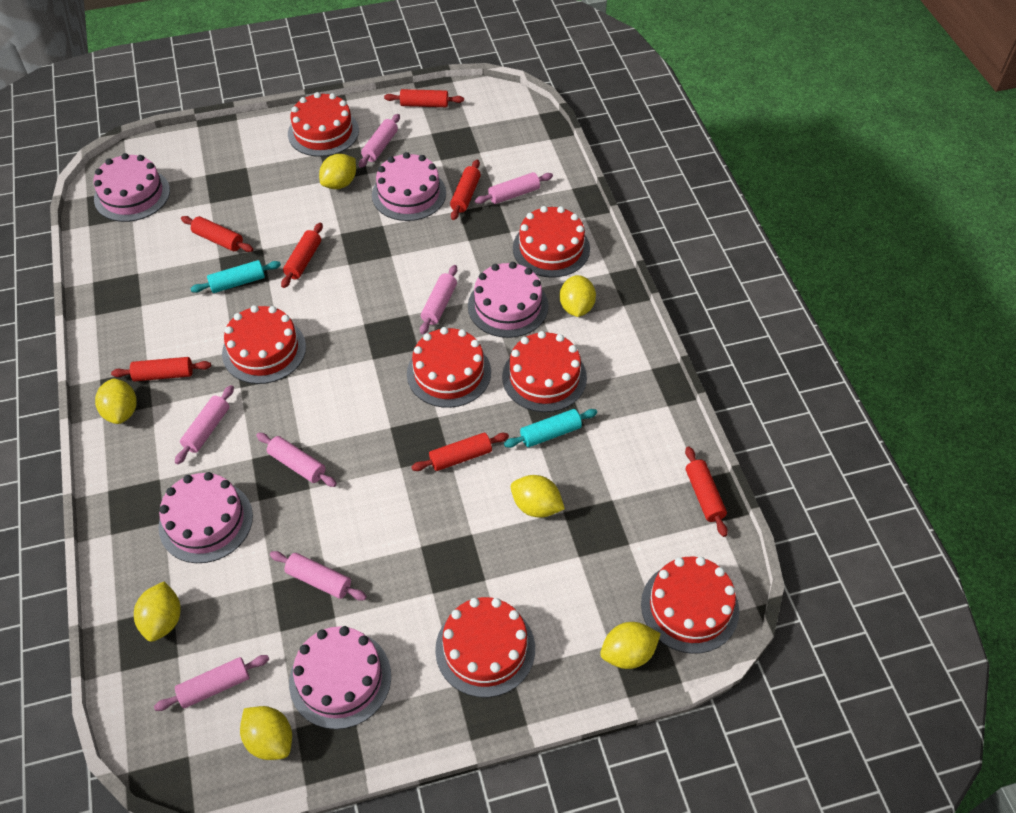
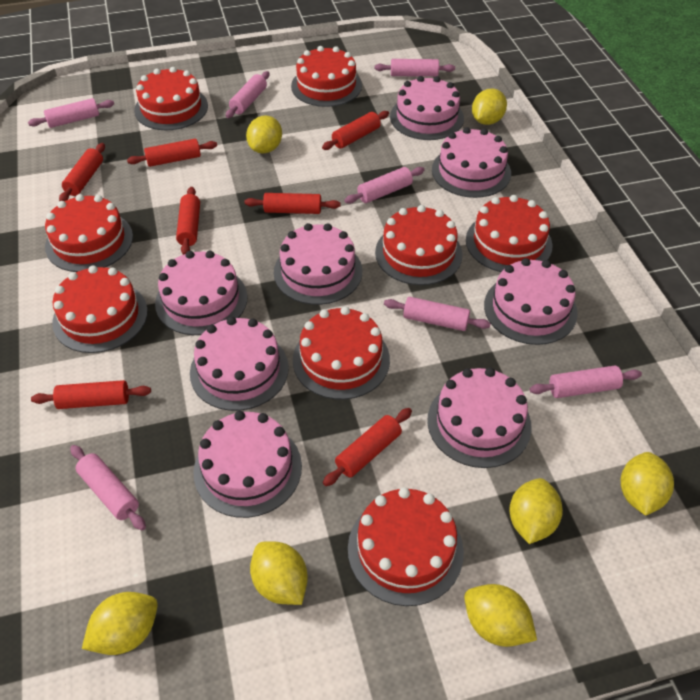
pink cake: [93,153,170,222] [158,472,253,563] [289,626,391,729] [372,152,446,221] [468,262,548,338] = 5 -> [155,251,247,335] [190,317,289,411] [193,411,302,518] [274,223,362,305] [390,76,464,140] [427,368,532,468] [432,127,511,198] [484,258,578,345] = 8
red cake: [222,305,306,384] [288,92,359,157] [407,327,491,408] [435,597,535,698] [502,331,587,412] [513,206,590,278] [641,557,739,654] = 7 -> [45,194,133,272] [52,266,148,353] [134,67,208,130] [291,46,362,107] [293,306,390,400] [348,487,464,606] [375,205,463,285] [466,195,553,272] = 8
turquoise rolling pin: [190,260,281,293] [504,409,597,448] = 2 -> none = 0

